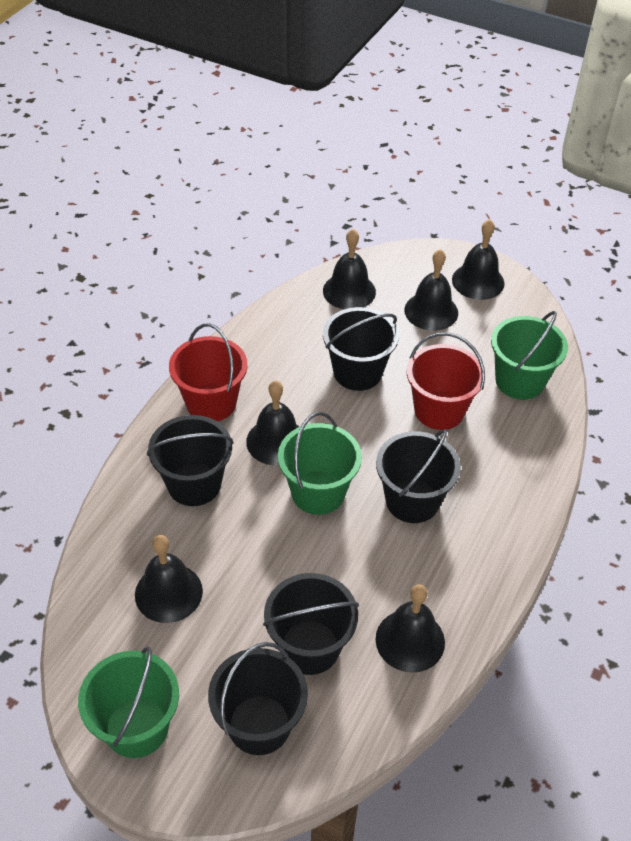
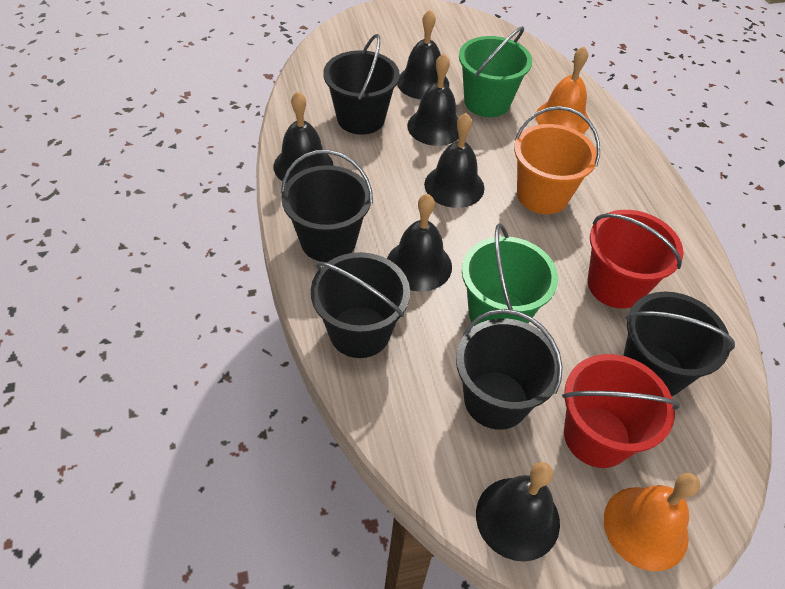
green bucket: [78,647,179,758] [278,412,362,515] [491,311,568,400] = 3 -> [459,26,532,117] [462,223,558,326] = 2
orange bell: none = 0 -> [536,46,589,134] [604,473,700,571] = 2
orange bucket: none = 0 -> [514,106,600,214] = 1

